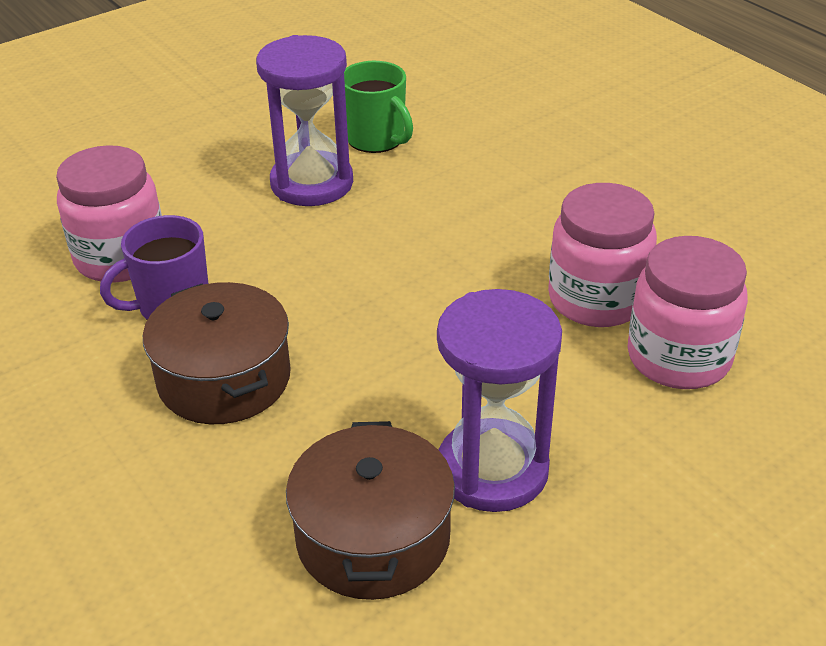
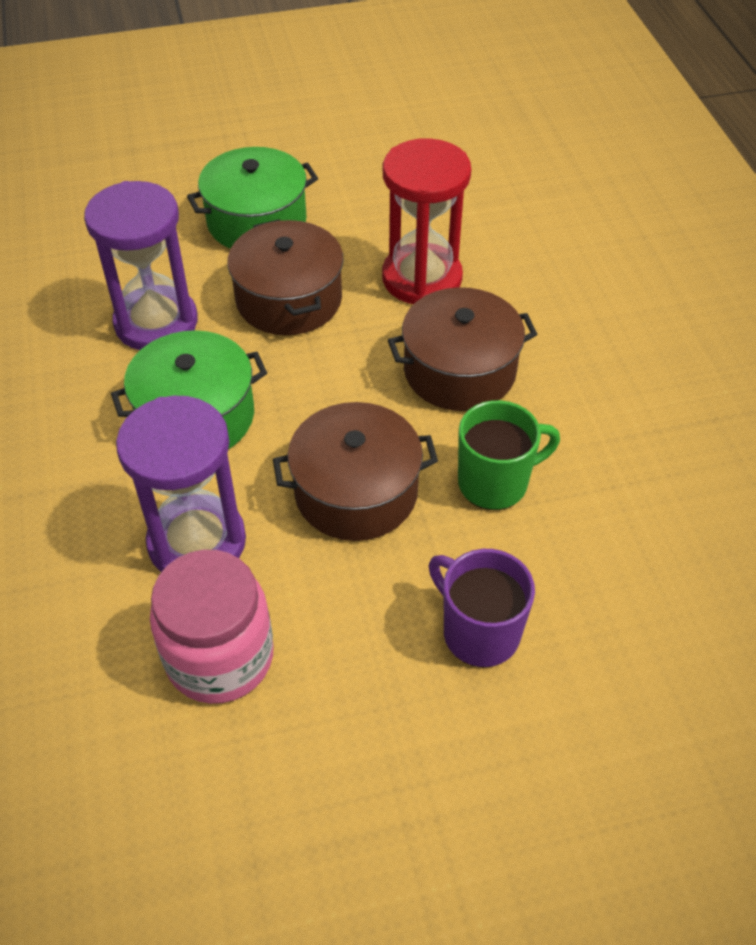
brown pot: [143,282,291,424] [286,421,455,600] = 2 -> [227,219,344,335] [273,402,438,541] [388,287,537,411] = 3
green pot: none = 0 -> [111,330,267,449] [187,147,318,249] = 2
pink jar: [56,145,162,283] [548,183,657,327] [628,236,748,389] = 3 -> [150,550,273,704] = 1
red hourglass: none = 0 -> [382,138,471,304] = 1

